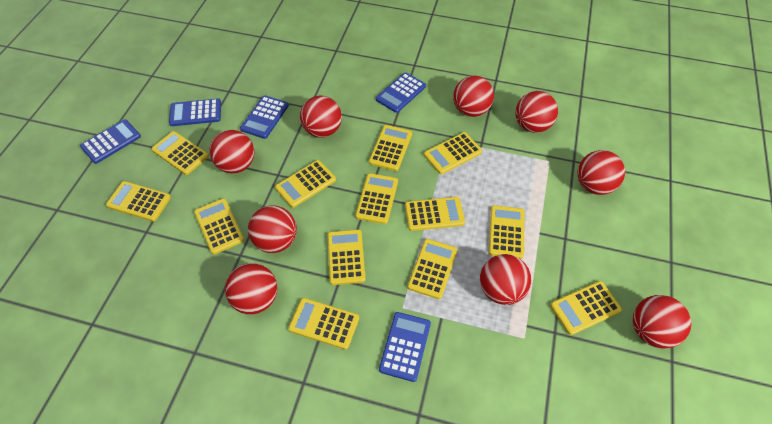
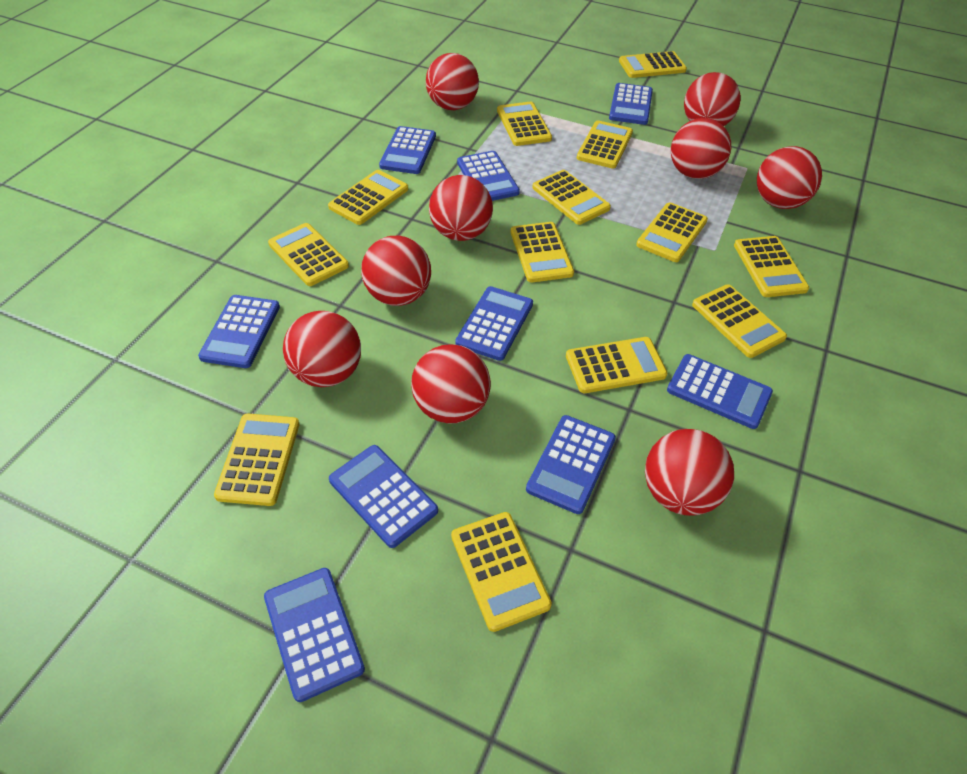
blue calculator: [80,119,141,164] [169,98,221,126] [240,95,289,139] [376,72,426,113] [379,312,431,382] = 5 -> [198,295,280,368] [264,568,365,702] [329,445,438,548] [379,126,436,174] [455,286,533,361] [457,151,520,201] [526,415,616,514] [609,83,653,125] [667,354,773,429] = 9

